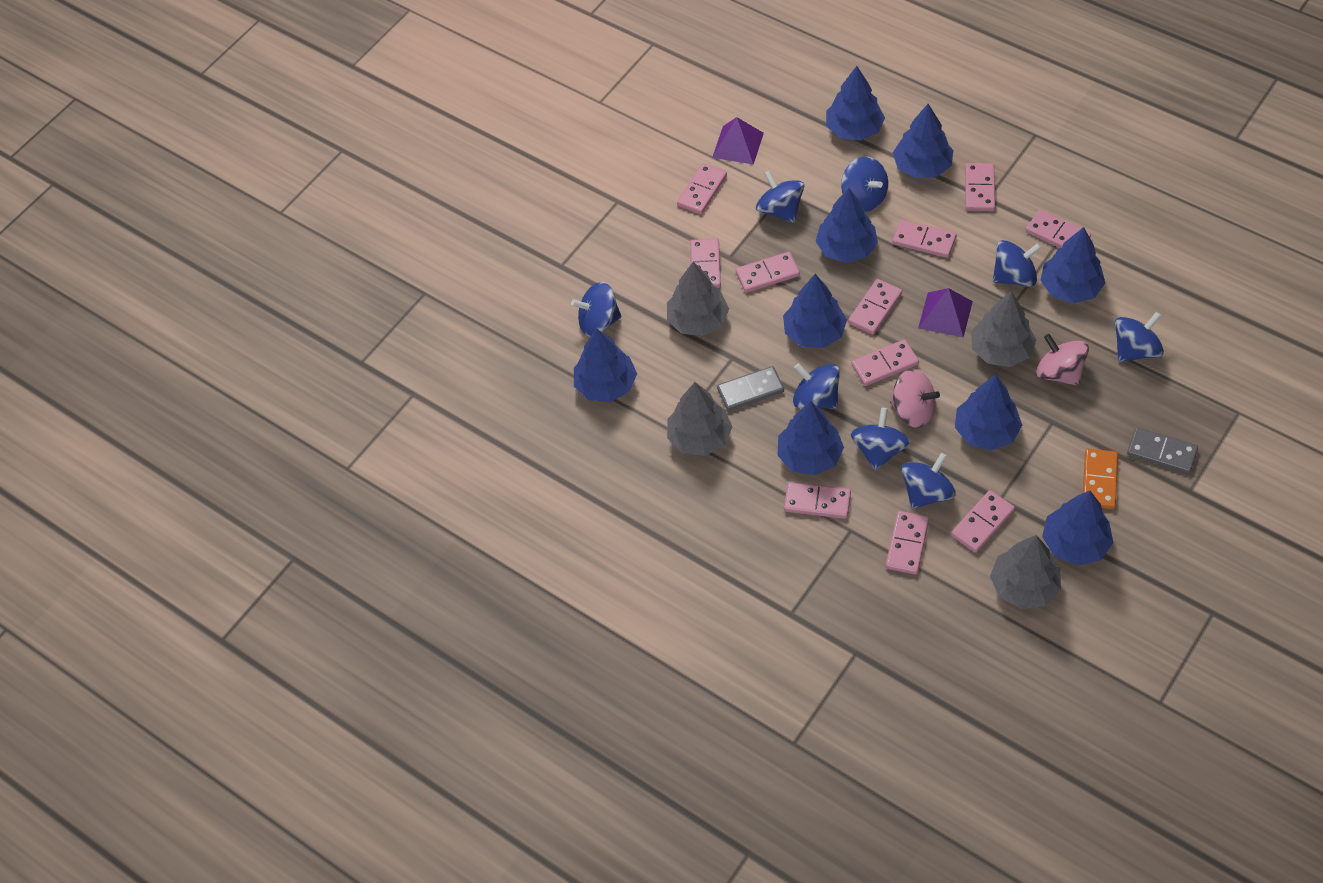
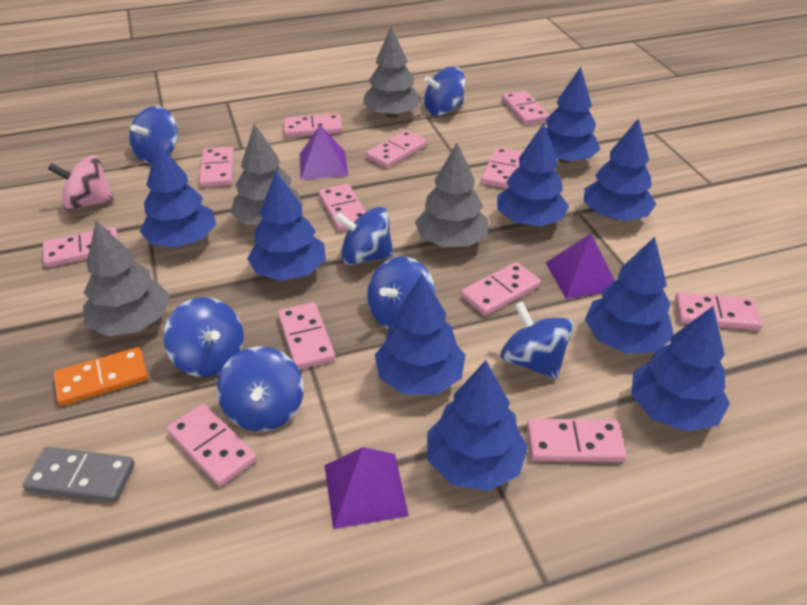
blue spinning top: [571,282,621,337] [756,171,804,223] [793,363,840,409] [841,157,888,212] [850,408,910,470] [901,453,955,509] [993,240,1041,287] [1115,312,1164,362] = 8 -> [129,106,178,163] [164,297,244,377] [217,346,304,431] [335,207,394,265] [367,257,435,329] [424,66,466,116] [500,301,574,379] = 7
grey domino: [717,366,784,411] [1127,427,1198,474] = 2 -> [23,447,135,502] = 1
pink domino: [677,163,727,214] [690,238,721,288] [736,252,800,293] [784,482,851,519] [848,279,902,335] [852,339,919,386] [886,511,929,575] [892,219,956,258] [951,490,1015,553] [965,163,995,211] [1026,210,1091,248] = 11 -> [43,227,119,267] [167,403,257,487] [199,146,234,187] [278,302,335,370] [284,114,342,137] [319,184,366,231] [366,130,427,168] [461,262,541,316] [481,147,524,189] [502,90,549,125] [527,419,627,462] [675,292,762,331] = 12
pink spinning top: [890,369,940,428] [1036,334,1089,386] = 2 -> [48,155,114,211] = 1
purple pyramid: [712,117,764,165] [918,288,973,338] = 2 -> [300,125,348,179] [325,447,409,529] [546,233,615,299] = 3

